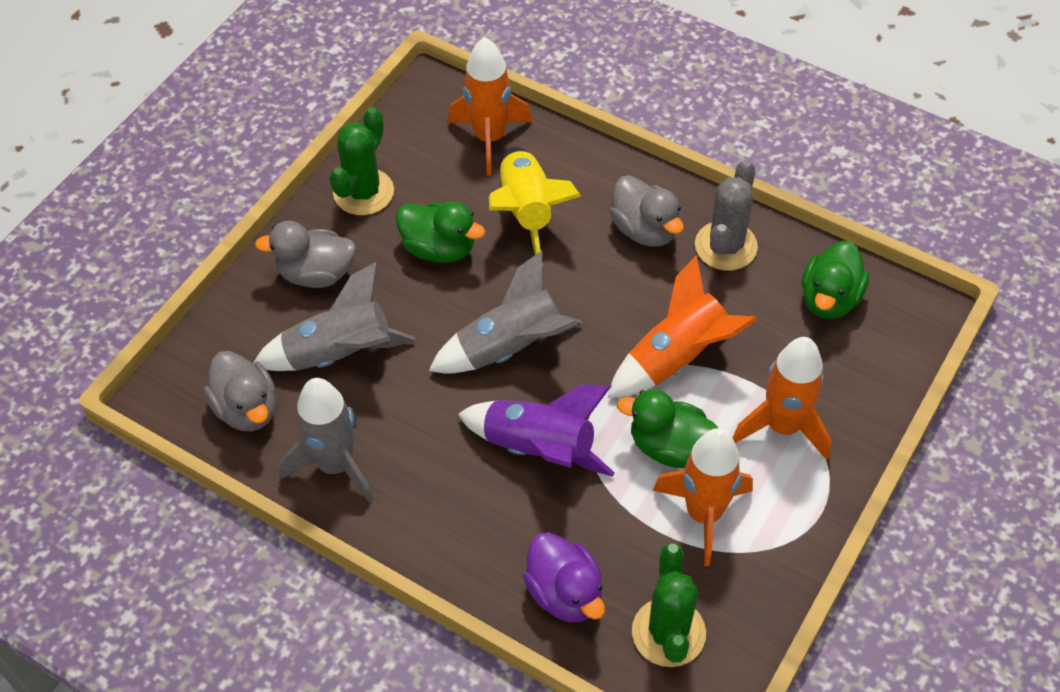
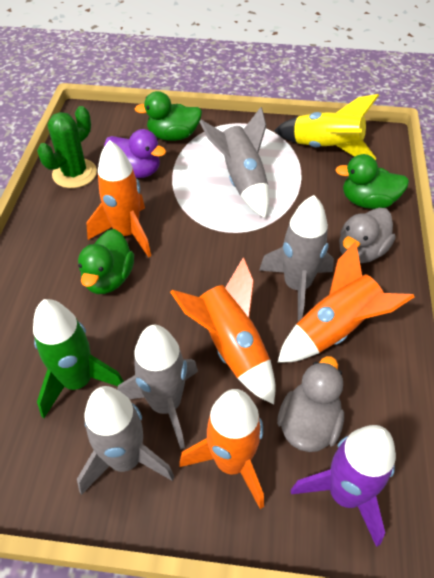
green cactus: [330,107,394,215] [632,543,706,667] = 2 -> [37,106,97,188] = 1
green rocket: none = 0 -> [33,299,124,418] = 1
grey cactus: [695,160,758,271] = 1 -> none = 0
grey duck: [204,351,276,431] [255,221,356,288] [610,175,684,247] = 3 -> [277,356,344,452] [339,208,395,263] = 2
grey rocket: [253,262,416,371] [280,378,373,503] [429,251,583,374] = 3 -> [77,386,174,495] [117,325,198,449] [199,107,269,218] [259,195,334,321] = 4

